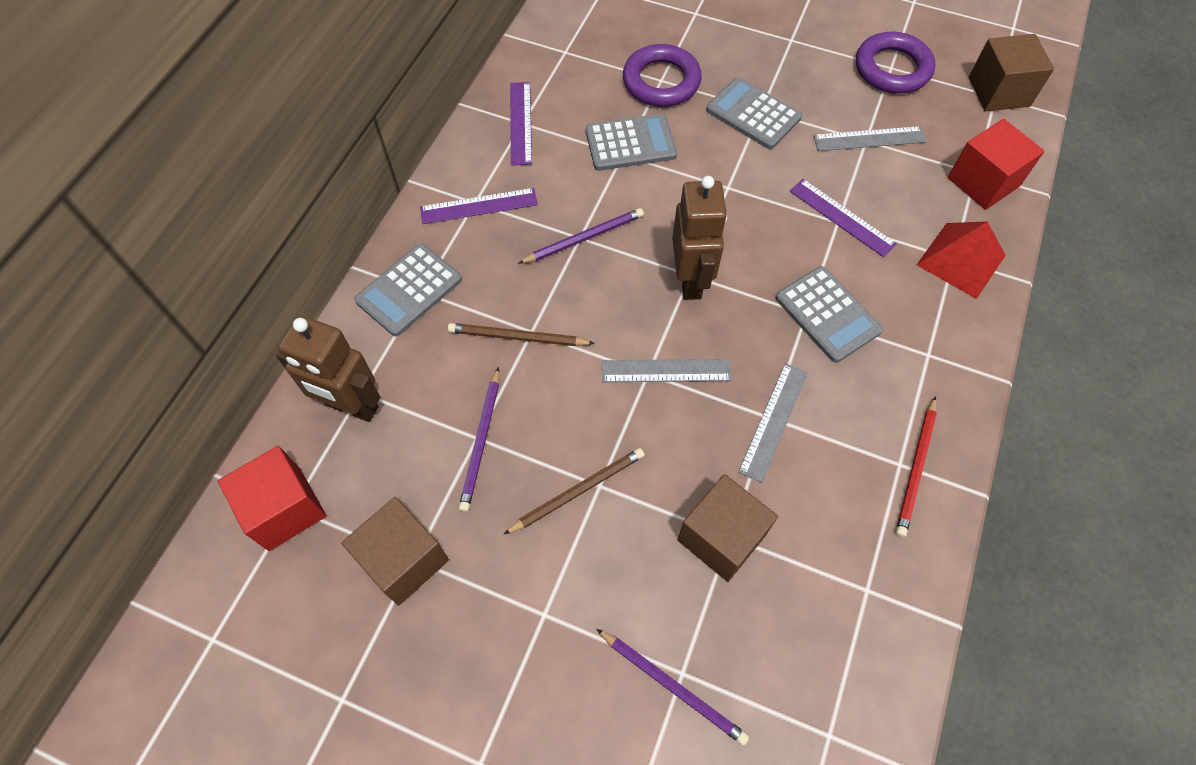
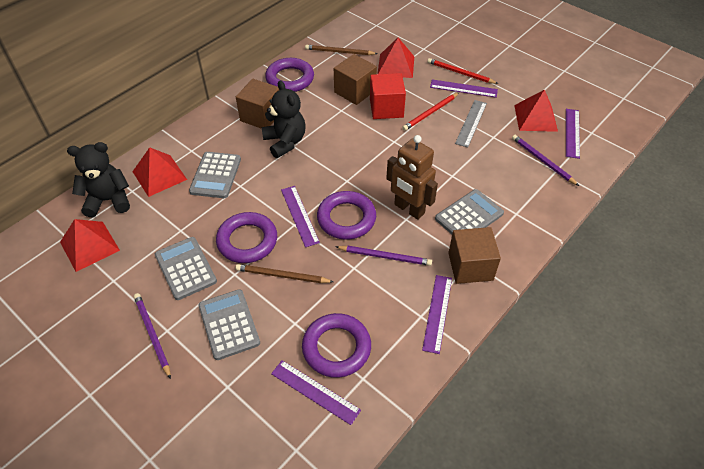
black teddy bear: none = 0 -> [67,142,130,217] [261,80,305,158] = 2
brown robot: [276,315,380,422] [672,176,727,300] = 2 -> [386,135,438,220] = 1
grey ruler: [602,359,732,382] [738,363,808,483] [813,126,927,151] = 3 -> [455,100,487,147] = 1
purple ring: [623,44,702,107] [856,32,935,93] = 2 -> [216,212,277,263] [265,58,314,92] [302,313,371,378] [317,191,376,240] = 4
purple ruler: [420,188,538,224] [510,82,532,166] [790,179,897,257] = 3 -> [271,360,361,425] [281,186,320,247] [422,275,452,354] [430,79,498,98] [566,109,580,159] = 5
red cube: [218,446,326,551] [948,119,1045,210] = 2 -> [370,73,406,119] = 1
red pencil: [896,396,937,537] = 1 -> [402,93,459,131] [427,58,498,84] = 2
red pyramid: [917,221,1006,299] = 1 -> [60,219,120,272] [132,147,187,197] [378,38,414,78] [514,90,558,132] = 4

